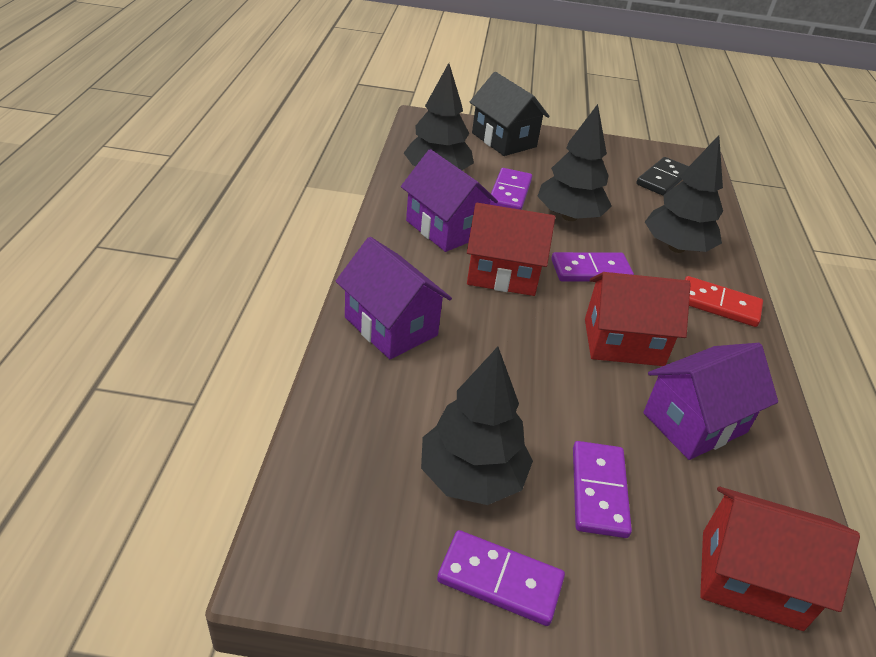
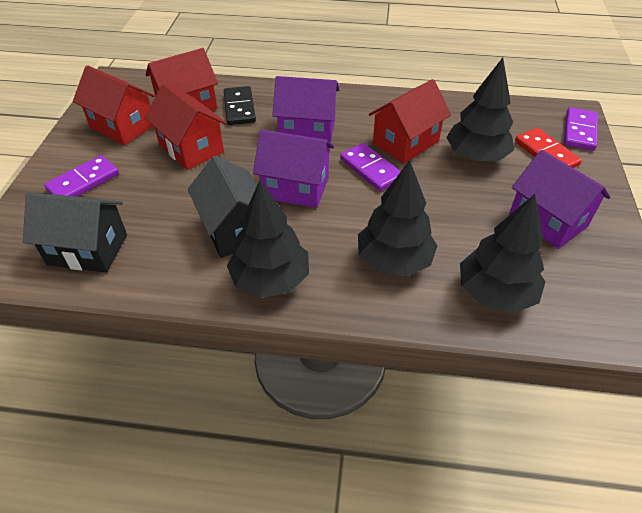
black house: [470,72,549,156] = 1 -> [23,193,127,273] [188,156,257,258] = 2
purple domino: [437,530,565,626] [490,168,532,210] [551,252,634,281] [573,441,632,538] = 4 -> [44,155,119,197] [340,143,401,191] [564,107,598,151] = 3
red house: [467,203,555,296] [585,272,691,366] [700,487,860,631] = 3 -> [73,65,155,145] [145,83,226,170] [146,48,218,111] [369,79,451,164] = 4

